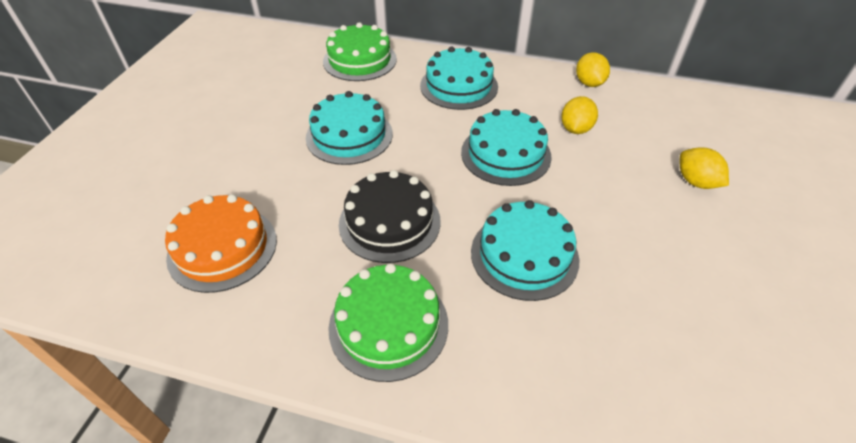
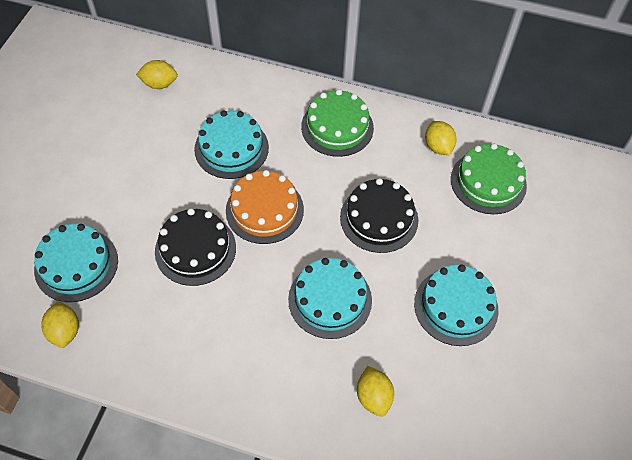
black cake: [339,170,441,263] = 1 -> [155,208,236,286] [340,178,418,253] = 2
yellow lemon: [561,96,598,134] [576,52,610,87] [680,147,729,189] = 3 -> [41,301,79,348] [136,60,178,89] [357,366,394,417] [425,121,457,155] = 4

